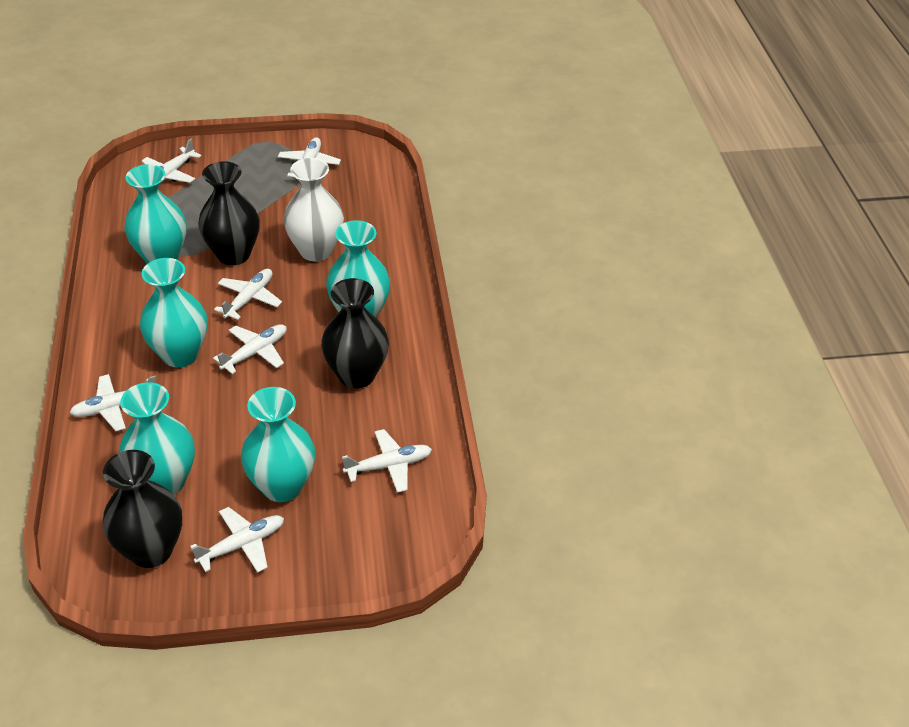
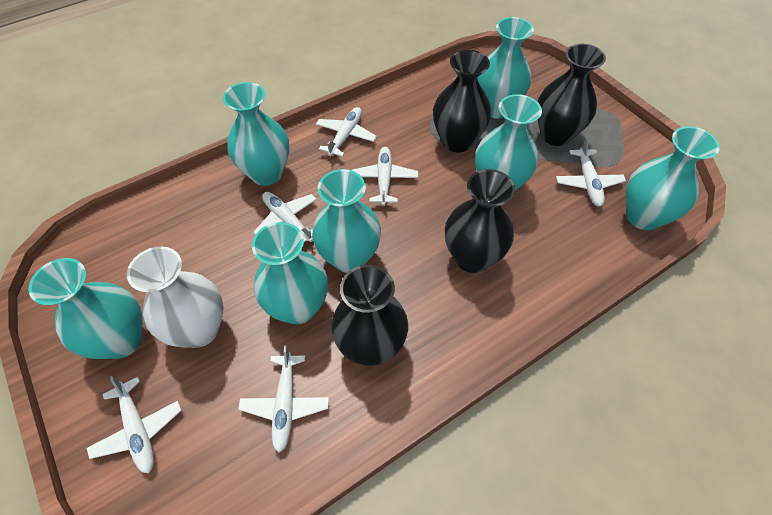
black vase: [103,450,182,568] [198,161,260,265] [321,278,389,388] = 3 -> [331,265,408,366] [433,50,491,152] [445,169,515,273] [538,43,606,146] = 4
turquoise vase: [119,382,195,495] [124,164,187,264] [140,258,208,367] [241,387,315,502] [326,220,390,318] = 5 -> [28,258,142,359] [223,82,289,186] [252,222,328,324] [312,169,381,273] [475,94,542,191] [477,17,534,118] [626,126,720,230] = 7
white plane: [70,374,156,431] [142,139,201,183] [190,507,284,573] [213,324,287,374] [214,269,282,320] [278,137,341,177] [342,429,432,493] = 7 -> [87,376,182,473] [238,345,329,453] [253,192,317,243] [316,107,377,157] [351,147,418,206] [556,138,626,207] = 6

